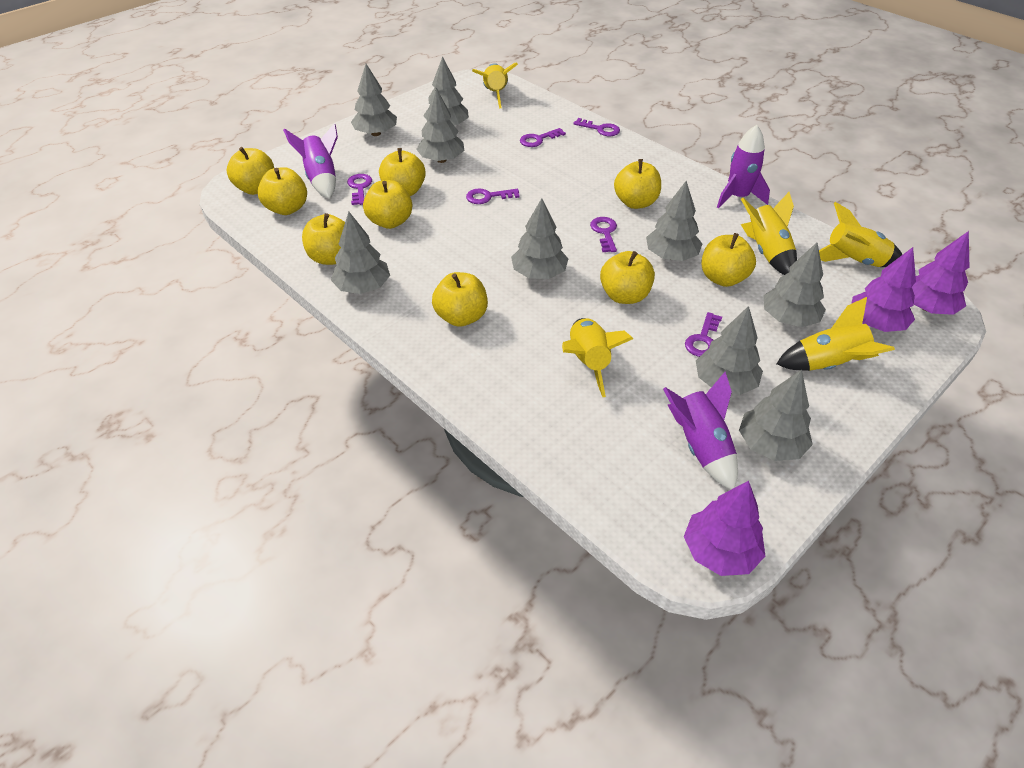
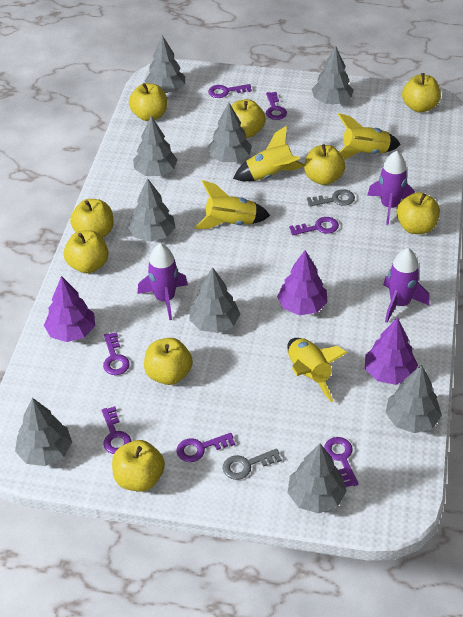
grey key: none = 0 -> [223,449,282,480] [307,189,355,207] = 2
purple key: [347,174,372,205] [466,188,520,204] [520,128,566,147] [573,118,620,136] [590,217,617,252] [685,312,722,357] = 6 -> [102,406,131,454] [103,332,130,375] [176,433,235,462] [208,84,252,98] [266,92,287,120] [289,217,339,235] [324,437,359,487] = 7
yellow rocket: [472,63,518,108] [562,318,633,397] [741,192,797,275] [777,297,895,371] [819,202,902,267] = 5 -> [194,180,270,229] [233,126,304,181] [287,338,348,402] [338,113,401,159] = 4

